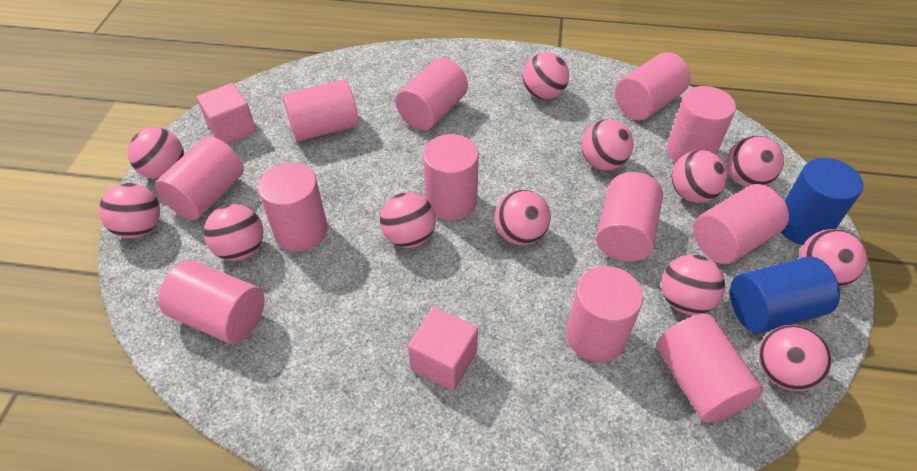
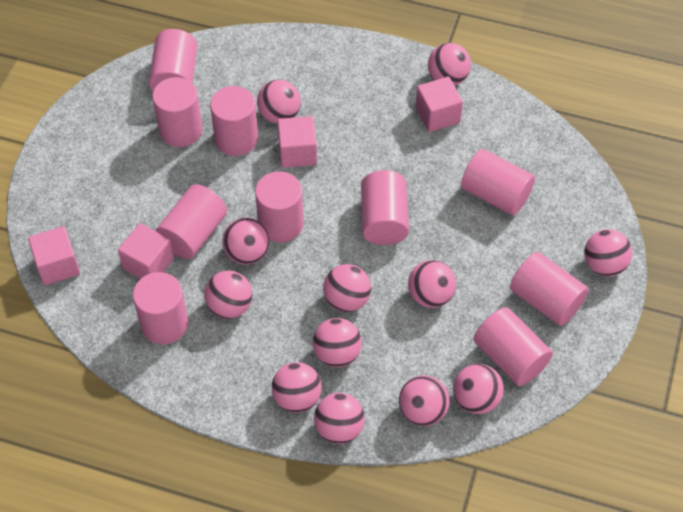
blue cylinder: [730,256,840,333] [781,158,864,245] = 2 -> none = 0
pink cube: [197,83,256,144] [408,307,478,391] = 2 -> [28,226,80,285] [118,223,174,279] [278,116,317,168] [416,76,463,132] = 4
pink cylinder: [155,136,244,220] [158,260,264,344] [258,163,328,252] [282,79,359,142] [395,57,468,130] [423,134,479,221] [566,266,643,362] [596,172,663,262] [615,52,691,120] [657,314,763,423] [667,86,736,162] [693,184,789,264] = 12 -> [133,272,188,344] [149,29,197,91] [152,77,202,147] [156,184,227,259] [210,86,258,156] [255,171,304,242] [361,170,409,245] [461,149,535,215] [474,307,553,386] [510,252,589,326] = 10

